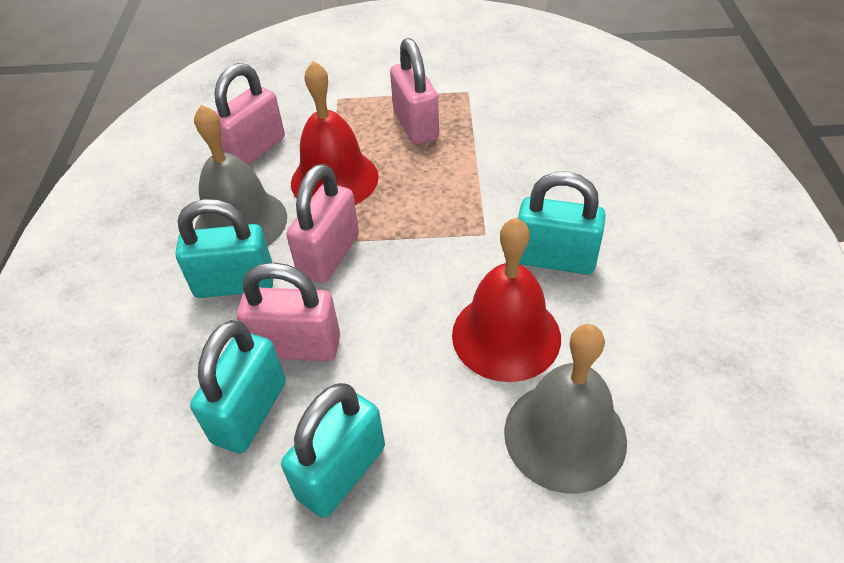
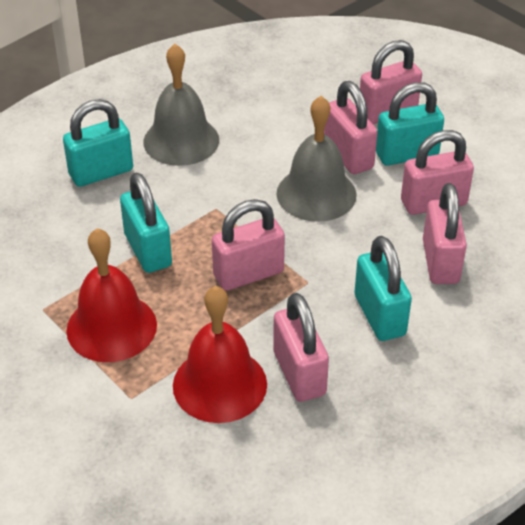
pink padlock: [214,63,285,165] [237,262,340,361] [286,164,359,283] [390,38,439,145] = 4 -> [212,199,285,291] [273,293,329,402] [324,81,378,174] [360,40,422,124] [401,130,474,215] [423,183,467,284] = 6

